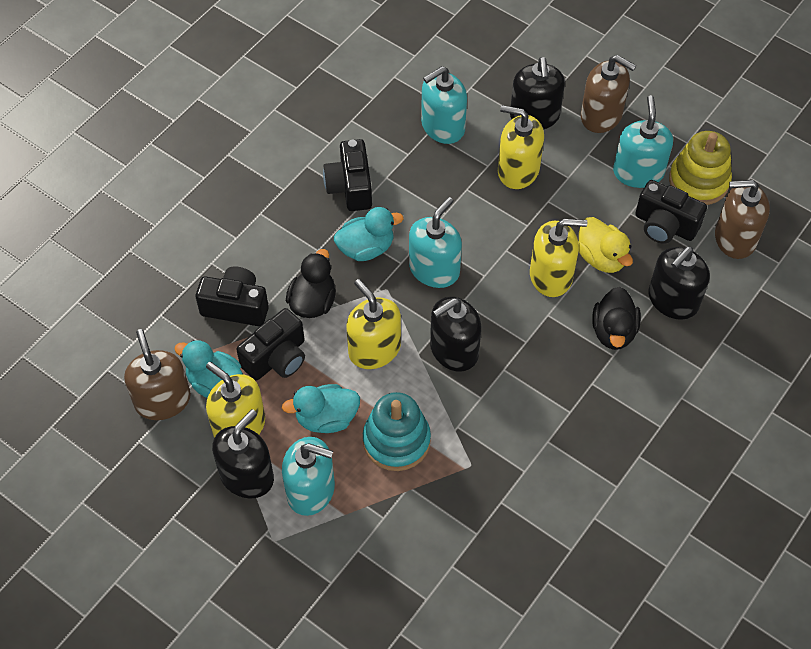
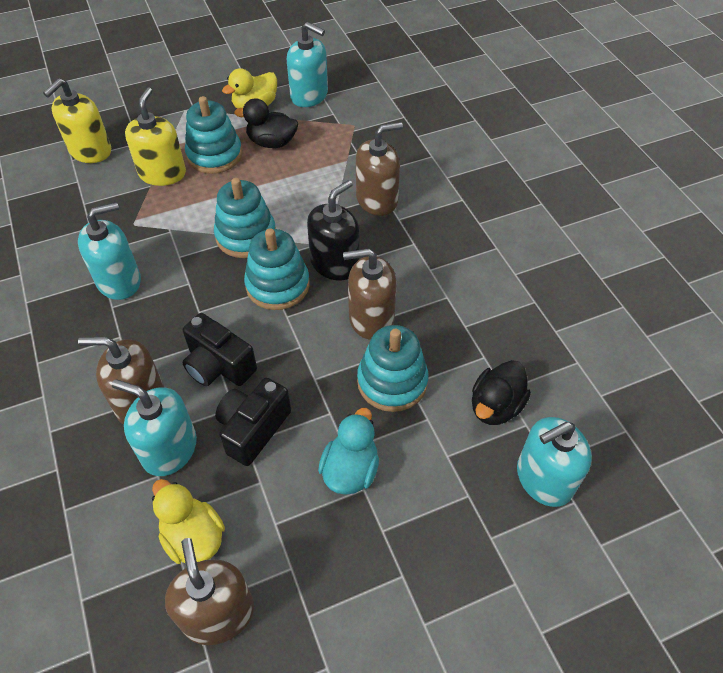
black camera: [196,266,269,326] [236,308,305,381] [323,139,372,211] [635,180,707,244] = 4 -> [182,313,257,386] [215,378,291,466] = 2
black soap dispenser: [212,409,274,499] [430,297,481,372] [510,57,565,130] [648,247,710,320] = 4 -> [307,180,360,280] = 1
brown soap dispenser: [124,329,191,420] [581,55,636,133] [715,180,770,259] = 3 -> [78,337,164,424] [165,538,254,645] [343,248,397,340] [356,122,403,216] = 4
turquoise duck: [174,340,243,398] [282,384,360,433] [334,207,404,261] = 3 -> [318,408,379,495] = 1
turquoise stacking toy: [363,392,431,471] = 1 -> [185,96,242,174] [214,178,276,258] [244,228,310,310] [357,325,428,412] = 4
yellow duck: [578,217,633,273] = 1 -> [152,479,225,564] [222,68,277,108] = 2
yellow soap dispenser: [206,362,265,438] [346,279,401,369] [498,105,544,189] [530,219,587,297] = 4 -> [43,78,111,163] [125,87,186,186] = 2
yellow stacking toy: [669,131,732,205] = 1 -> none = 0

